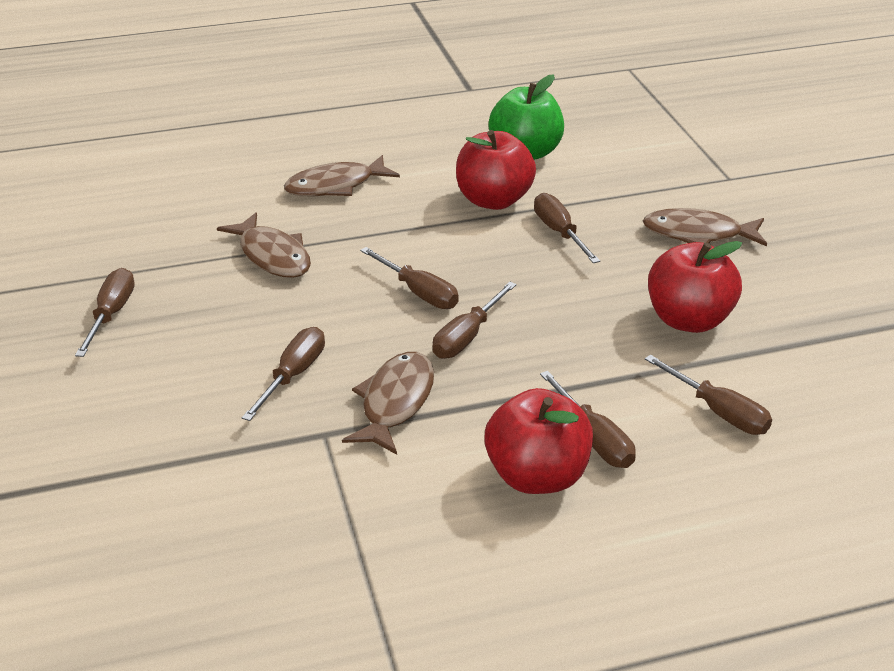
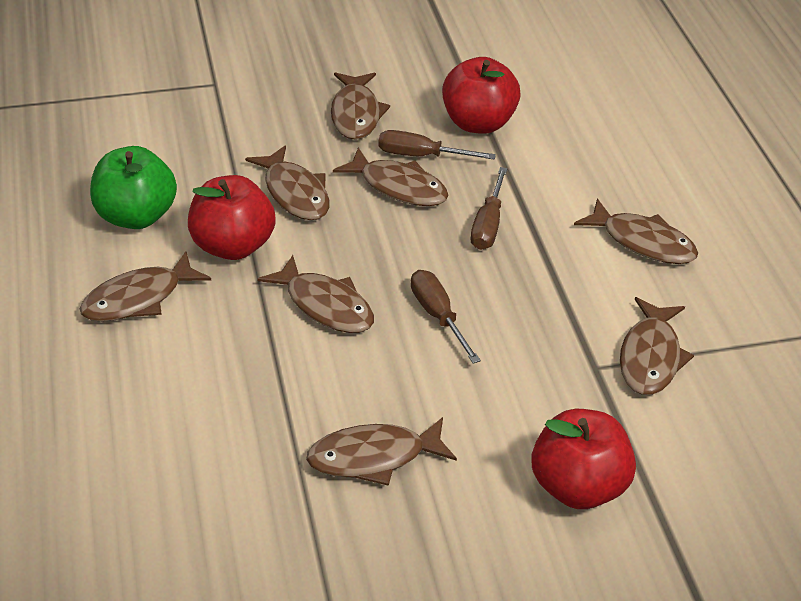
brown fish: [217,212,311,278] [284,155,400,197] [342,352,434,455] [643,208,767,246] = 4 -> [80,251,211,322] [245,145,329,220] [257,255,374,333] [306,417,457,486] [331,72,390,140] [333,147,448,206] [574,199,698,264] [620,297,694,395] = 8
brown screwdriver: [75,268,135,357] [242,327,325,421] [360,247,459,309] [433,282,517,359] [534,193,600,263] [540,371,636,468] [645,355,772,435] = 7 -> [378,130,496,160] [411,270,481,364] [471,167,508,250] = 3

